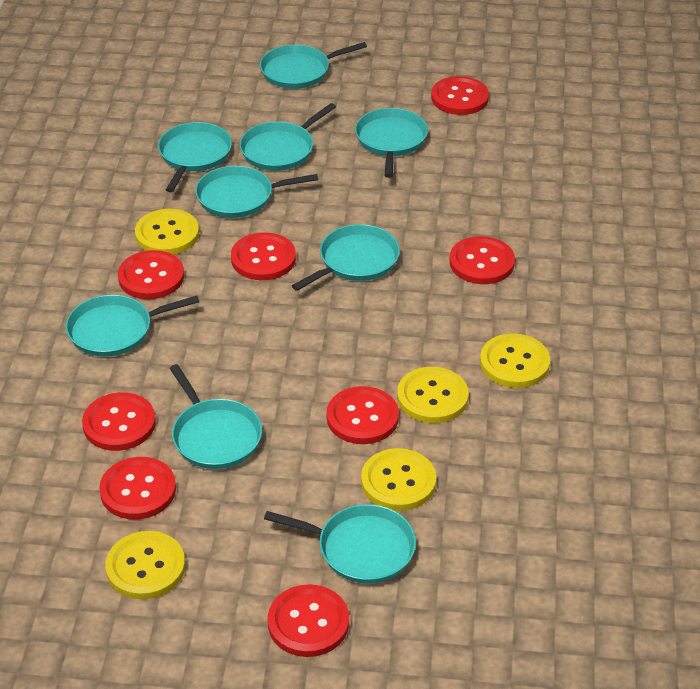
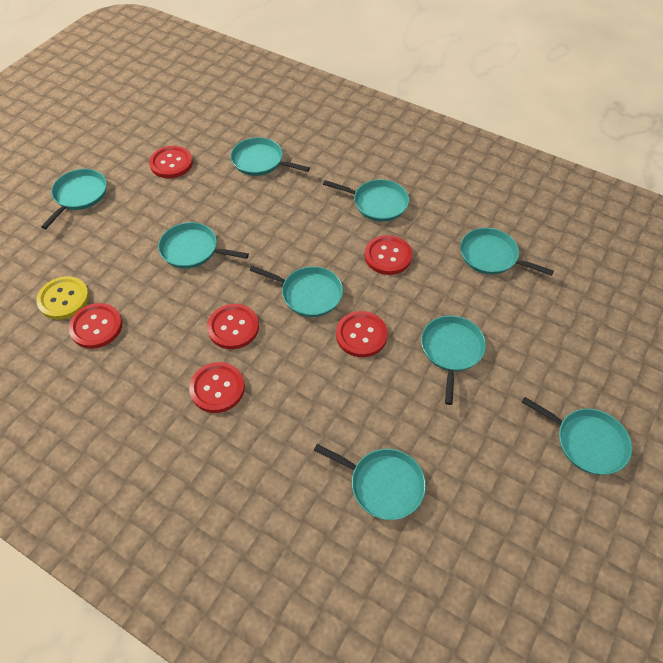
red button: [82,392,156,451] [99,457,176,520] [118,250,184,299] [231,232,296,280] [268,584,349,657] [327,386,399,444] [431,76,489,115] [449,236,515,284] = 8 -> [69,303,123,349] [149,146,193,178] [189,362,245,413] [207,304,259,349] [336,311,388,357] [365,235,412,275] = 6
yellow button: [105,531,185,599] [135,209,199,254] [361,448,436,511] [397,367,469,423] [480,333,550,388] = 5 -> [36,276,89,320] = 1

